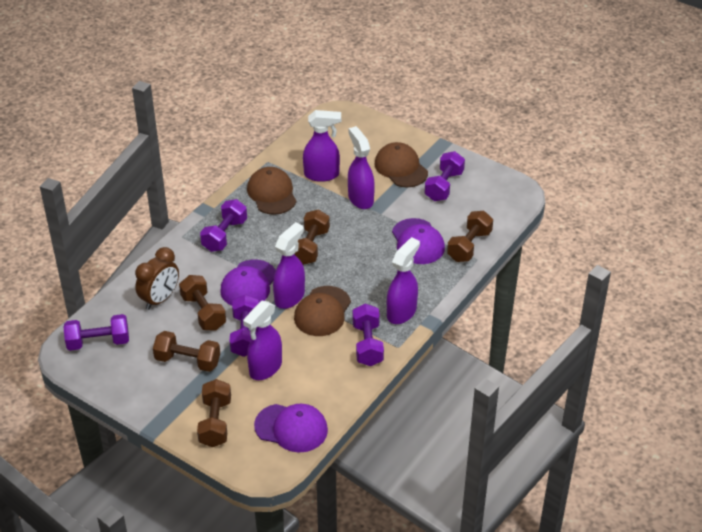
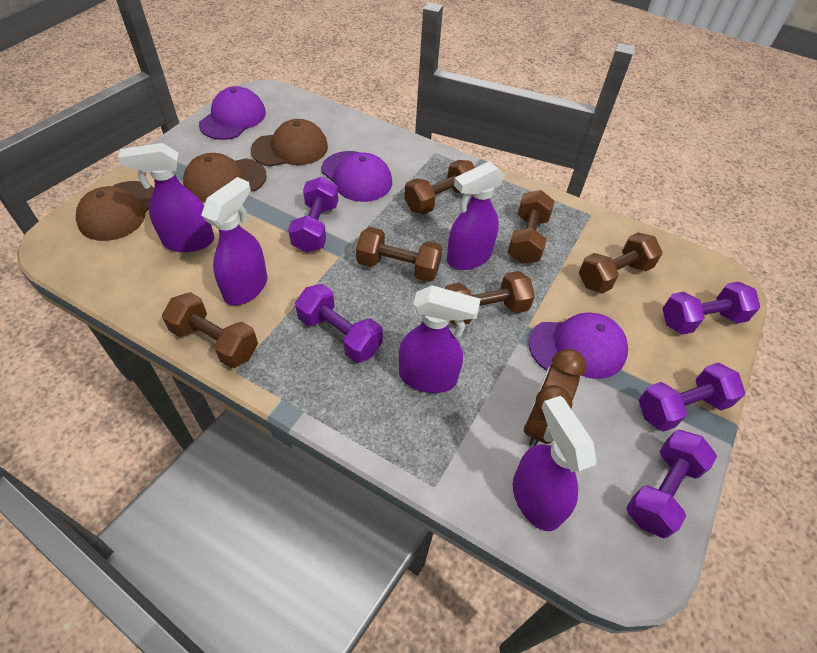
brown dumbbell: [153,331,220,372] [179,275,226,331] [197,379,231,447] [295,209,330,265] [447,211,493,262] = 5 -> [162,292,258,368] [356,227,442,282] [404,160,475,214] [444,271,535,326] [508,190,554,264] [579,233,662,294] = 6

